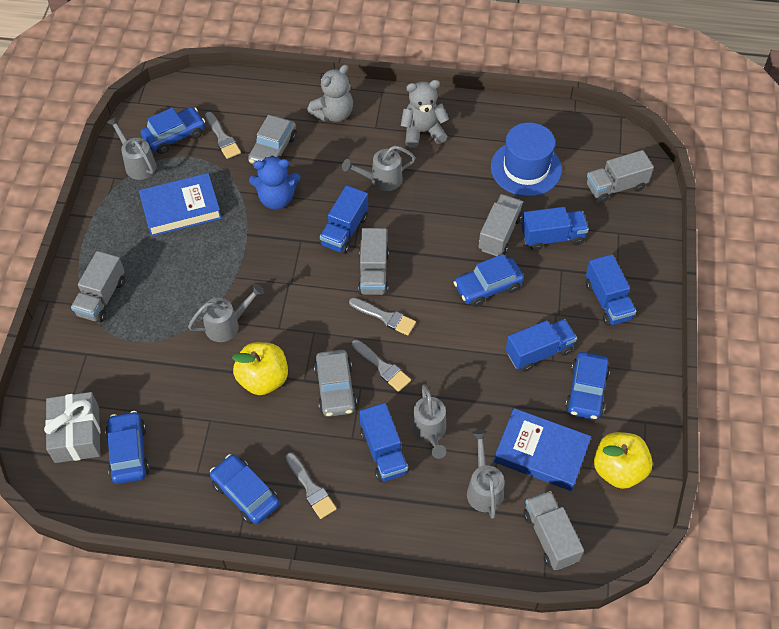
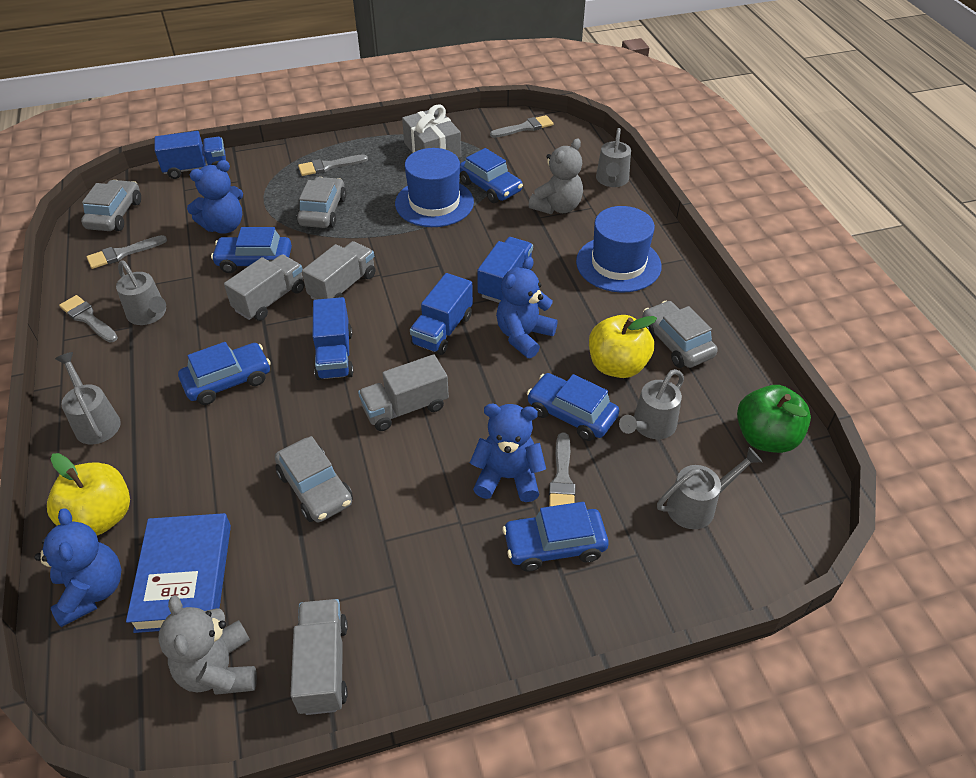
blue book: [139,173,222,237] [494,408,591,491] = 2 -> [126,513,231,633] = 1
blue hat: [491,122,562,196] = 1 -> [395,148,474,227] [576,206,662,292] = 2
blue teddy bear: [249,156,300,210] = 1 -> [34,508,121,627] [187,160,243,234] [470,404,546,502] [496,257,558,358] = 4
blue truck: [320,185,368,254] [360,403,409,482] [506,319,577,372] [521,207,589,251] [586,254,637,326] = 5 -> [154,131,226,179] [313,297,354,380] [410,273,473,355] [477,237,533,303] = 4
green apple: none = 0 -> [737,385,811,453] = 1
grey brush: [205,112,241,159] [286,453,337,519] [349,298,416,336] [352,340,411,392] = 4 -> [59,295,118,342] [87,235,167,269] [298,154,368,176] [490,115,553,138] [549,432,575,507] = 5
grey car: [248,115,297,164] [314,350,357,417] = 2 -> [81,180,141,231] [275,436,353,522] [297,177,347,228] [642,301,718,368] = 4
grey truck: [71,251,125,322] [358,228,389,295] [478,194,523,256] [523,491,584,570] [587,150,654,203] = 5 -> [224,255,304,321] [290,599,348,715] [302,241,376,300] [358,354,449,431] = 4

